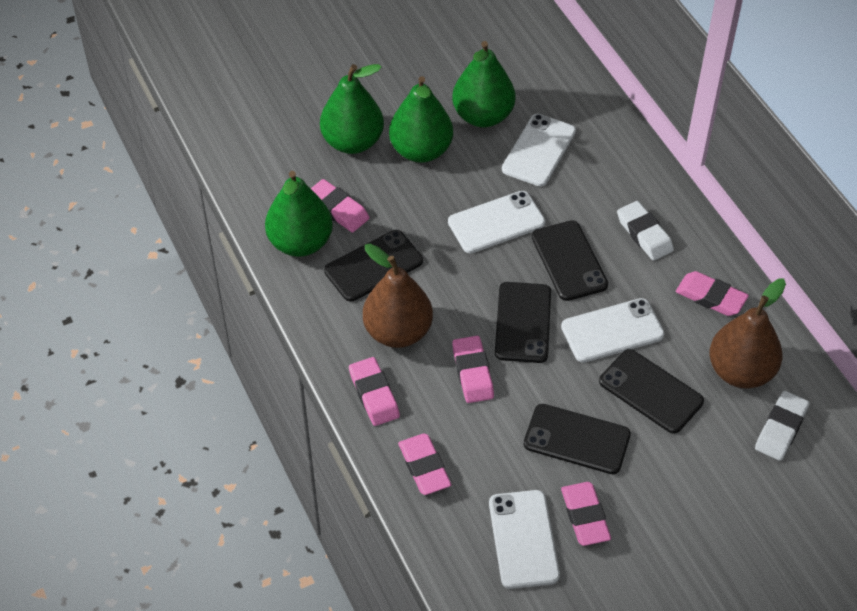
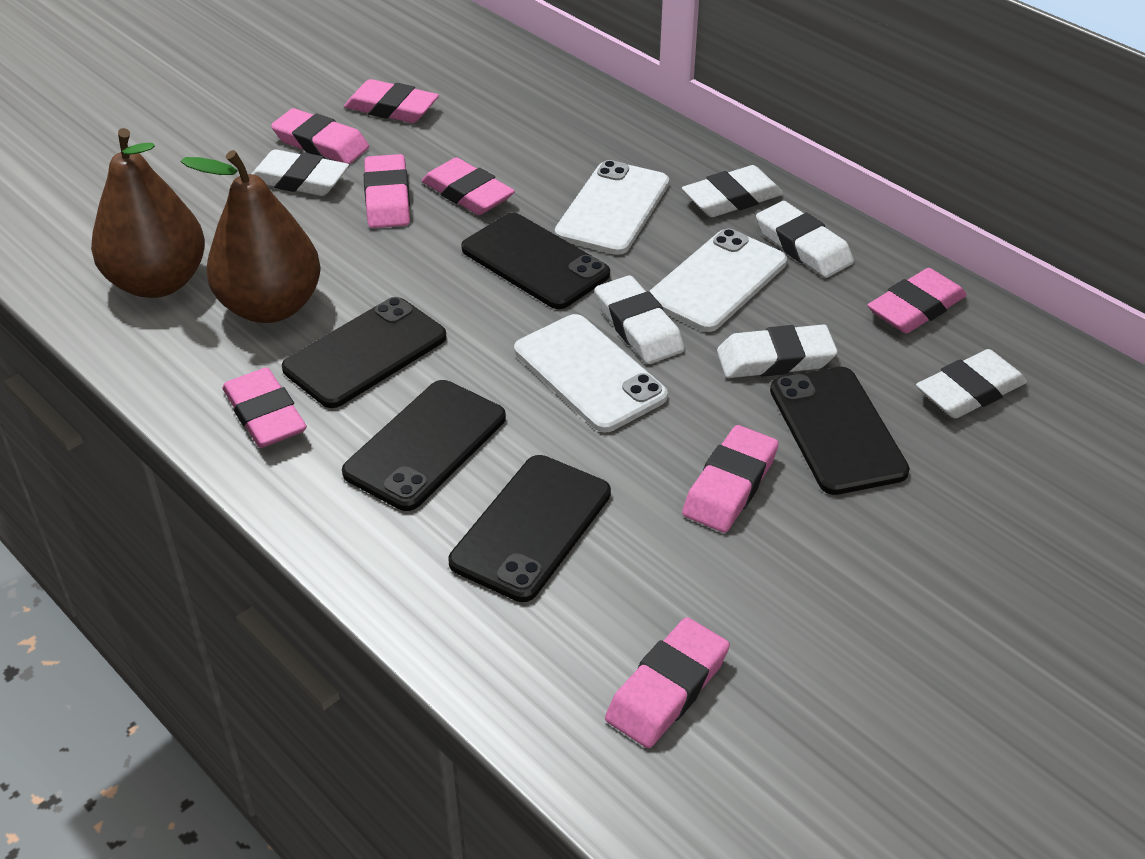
green pear: [265,171,333,257] [320,64,384,154] [389,76,453,163] [452,41,515,127] = 4 -> none = 0
pink eraser: [311,179,370,233] [349,357,400,426] [398,433,451,495] [452,336,494,403] [561,482,611,546] [676,271,749,316] = 6 -> [222,367,307,448] [271,108,369,164] [344,79,439,123] [364,154,410,228] [422,157,515,215] [605,617,730,748] [682,425,779,533] [867,268,967,334] = 8
white eraser: [617,201,674,261] [755,391,810,461] = 2 -> [252,149,349,196] [595,275,685,364] [682,165,783,217] [717,324,838,378] [756,201,854,278] [916,349,1027,419] = 6
white phone: [448,191,546,253] [489,490,560,589] [502,114,576,187] [561,298,665,363] = 4 -> [514,314,668,432] [555,160,669,255] [649,229,787,332] = 3

